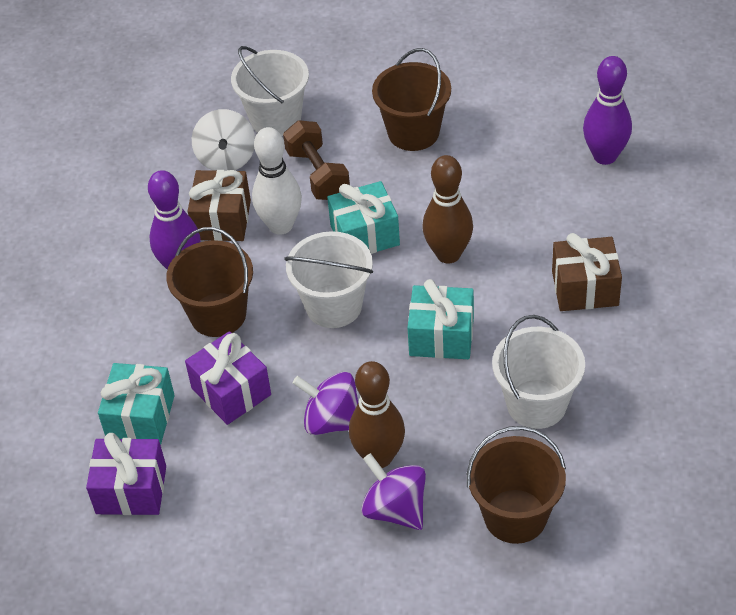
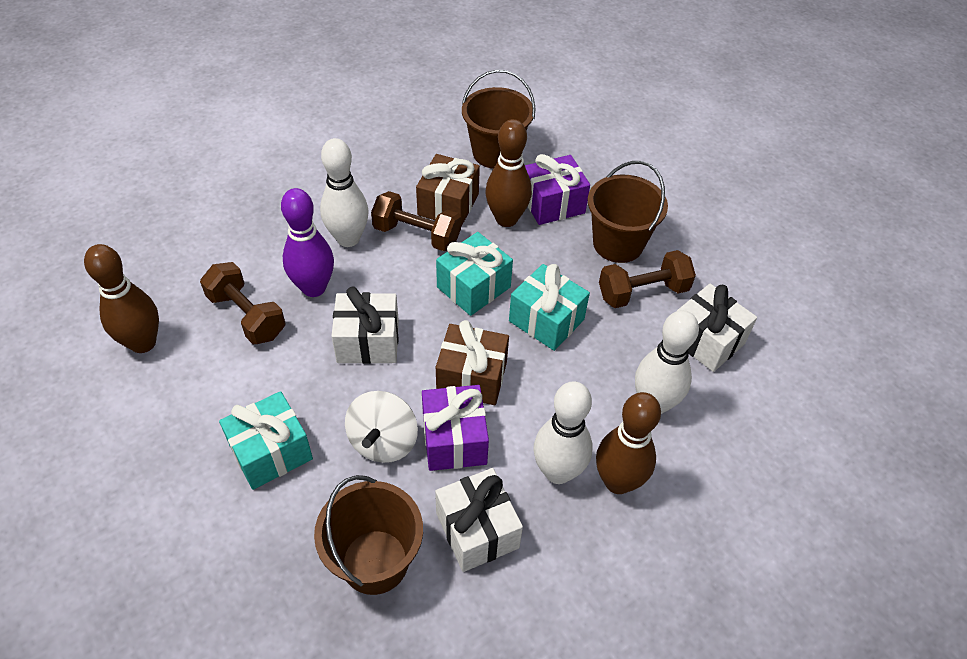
brown bowling pin: [349,361,405,468] [422,155,473,264] = 2 -> [84,244,159,353] [486,119,532,227] [596,392,661,494] = 3
brown dumbbell: [283,120,350,200] = 1 -> [200,262,285,344] [371,191,461,251] [599,250,696,308] = 3
purple bowling pin: [148,170,201,270] [583,56,632,165] = 2 -> [281,188,334,297] = 1
purple spinning top: [292,372,359,435] [361,453,426,530] = 2 -> none = 0
white bowling pin: [252,127,302,235] = 1 -> [320,138,369,247] [534,381,593,484] [635,310,699,414] = 3
white bucket: [231,46,309,136] [284,231,373,328] [492,315,585,429] = 3 -> none = 0
white gift: none = 0 -> [332,286,399,364] [435,468,523,572] [677,283,757,372] = 3

